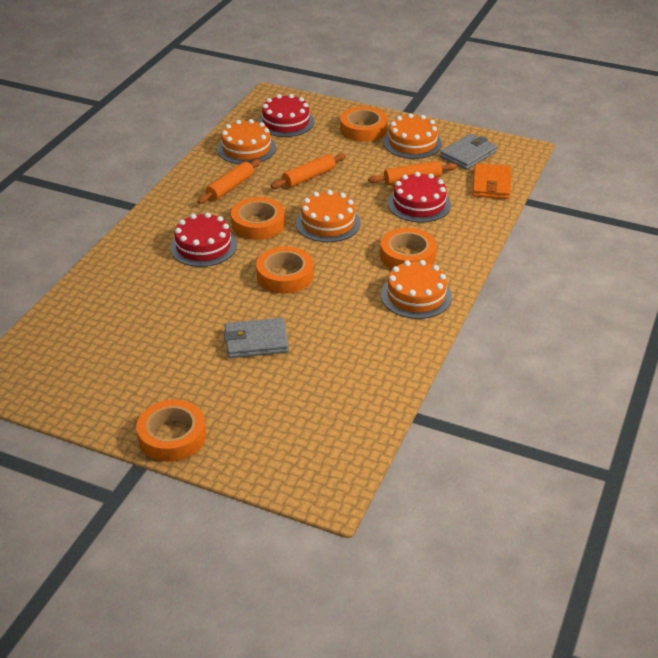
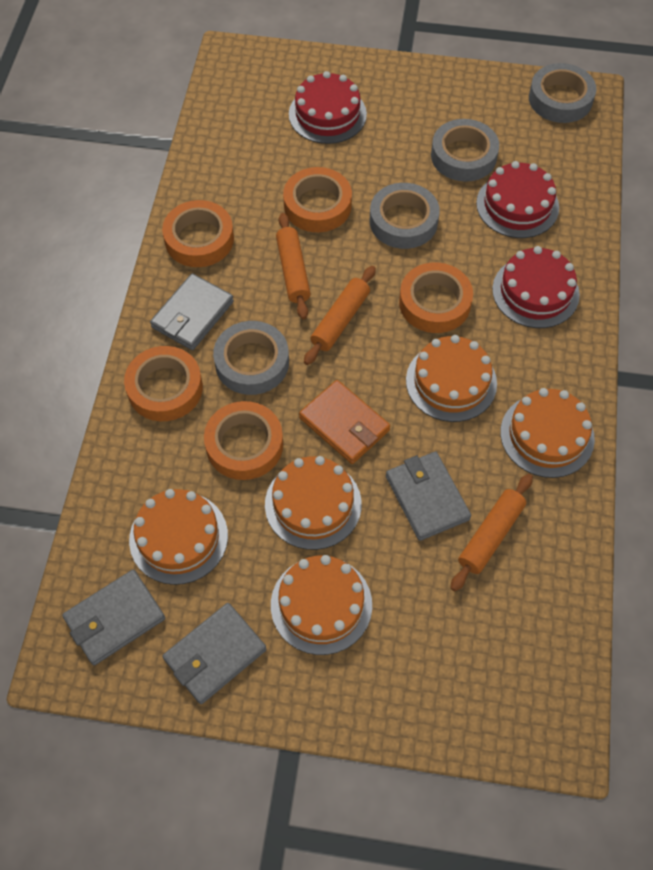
grey tape: none = 0 -> [213,321,289,395] [370,183,440,249] [431,119,499,182] [529,63,597,123] = 4
grey wallet: [224,318,289,358] [440,134,497,170] = 2 -> [62,570,165,665] [150,273,234,350] [162,603,266,704] [386,452,471,541] = 4
orange cake: [217,119,276,164] [296,190,360,242] [381,260,452,319] [383,114,442,159] = 4 -> [129,489,228,585] [265,456,362,550] [271,555,372,655] [406,335,497,422] [500,388,595,478] = 5

